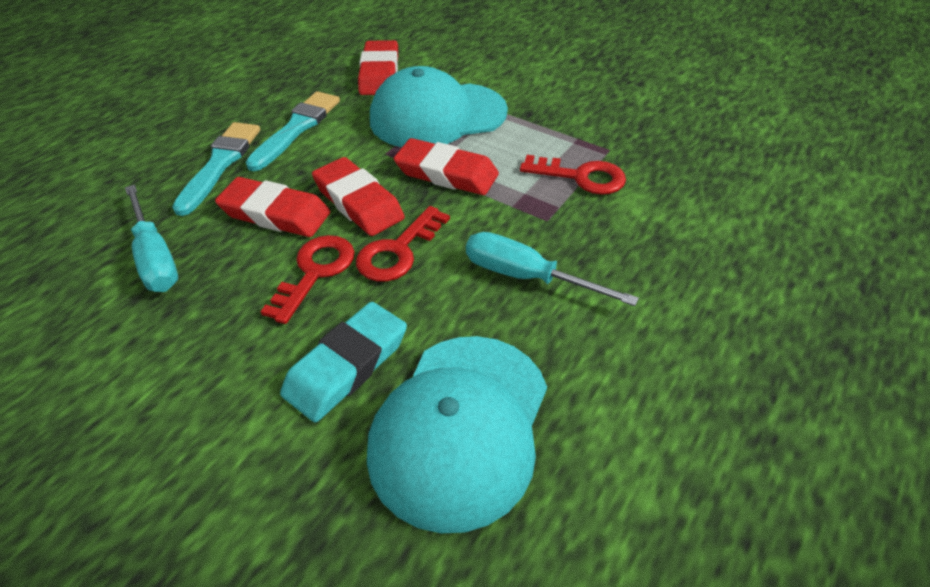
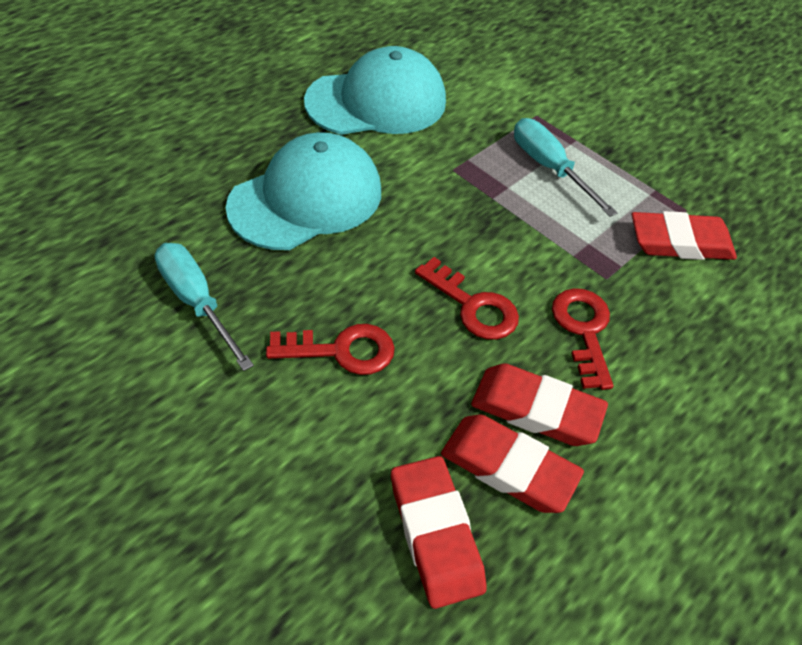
turquoise brush: [172,122,260,216] [246,91,340,171] = 2 -> none = 0
turquoise eraser: [280,302,407,423] = 1 -> none = 0

